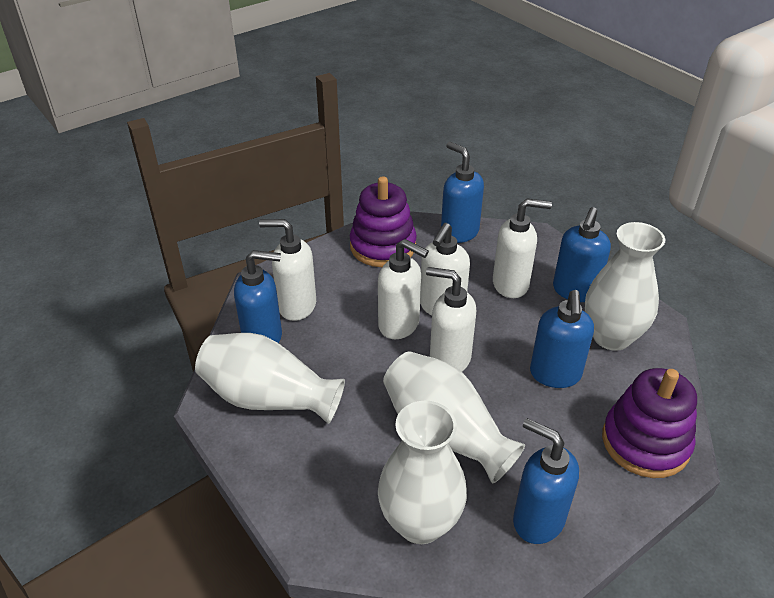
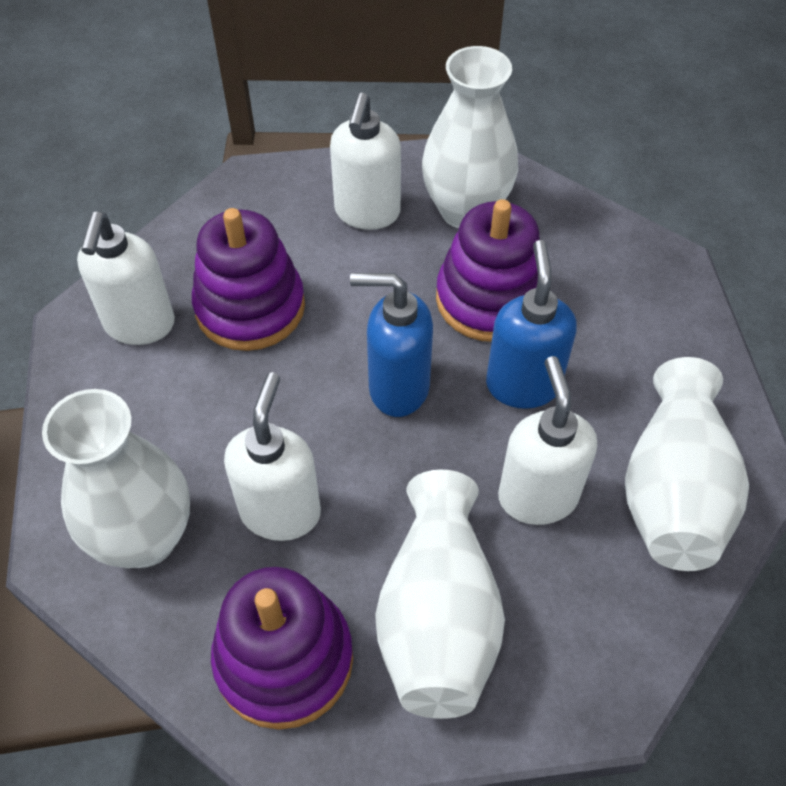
blue soap dispenser: [234,250,282,343] [441,142,484,243] [513,418,579,544] [530,290,594,388] [553,207,611,302] = 5 -> [350,273,433,417] [486,240,577,409] = 2
purple stacking toy: [350,177,417,267] [602,368,697,478] = 2 -> [192,208,305,351] [211,567,353,730] [436,199,540,342] = 3
white soap dispenser: [259,219,316,321] [378,239,429,339] [420,223,470,315] [426,267,476,371] [493,199,552,298] = 5 -> [77,212,175,345] [224,372,321,541] [330,93,401,230] [498,356,597,525] = 4

